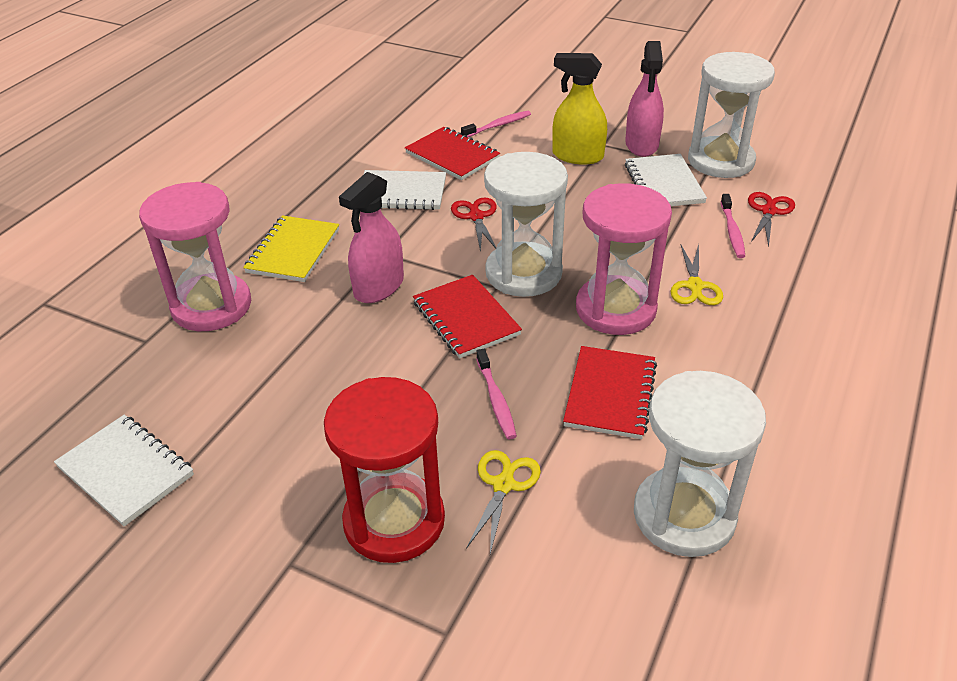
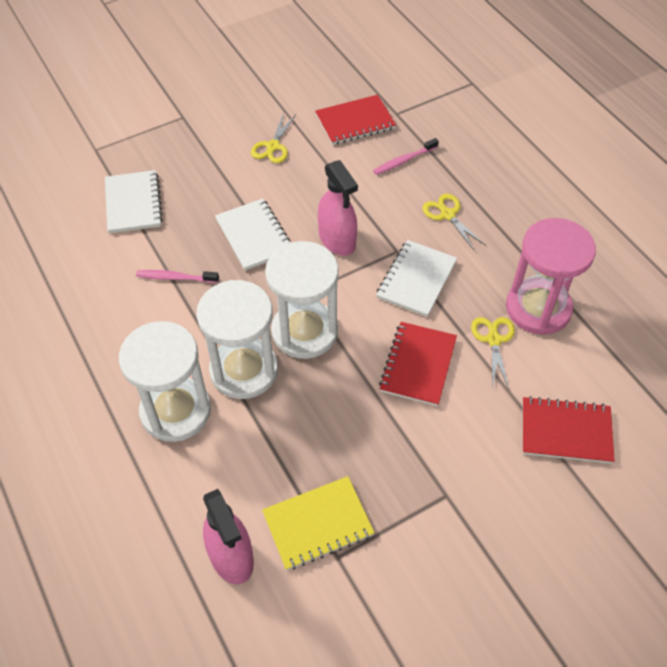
pink hourglass: [139,182,251,331] [576,183,672,335] = 2 -> [506,218,596,335] = 1
pink toothbrush: [461,111,531,138] [476,349,517,439] [721,194,745,258] = 3 -> [136,270,219,283] [373,138,439,175] = 2
red hourglass: [324,377,445,563] = 1 -> none = 0
red scissors: [451,197,497,252] [748,192,795,247] = 2 -> none = 0
yellow scissors: [466,450,541,554] [670,244,723,305] = 2 -> [251,113,296,163] [422,194,486,250] [471,317,515,389] = 3
yellow spray bottle: [552,53,607,165] = 1 -> none = 0

